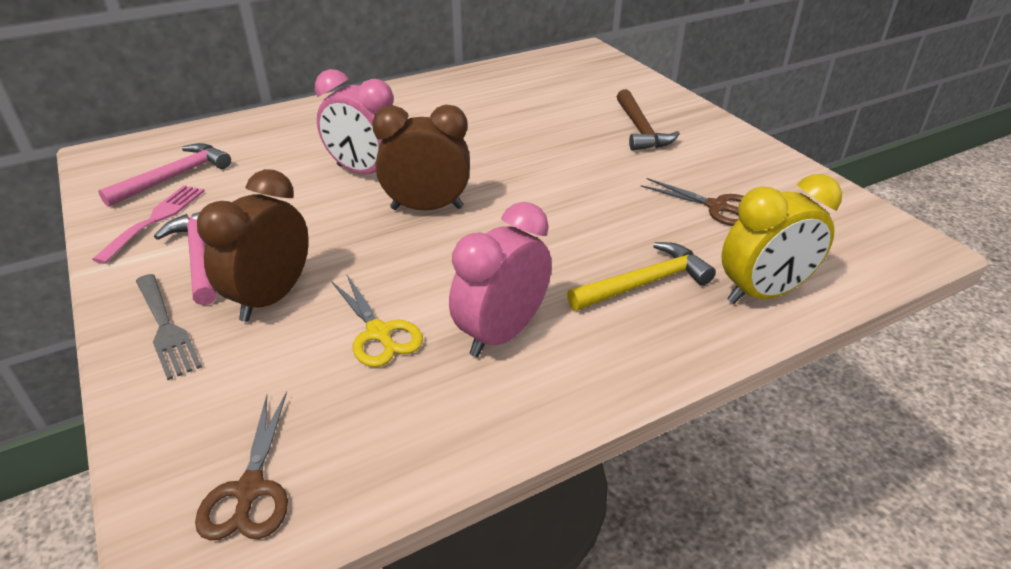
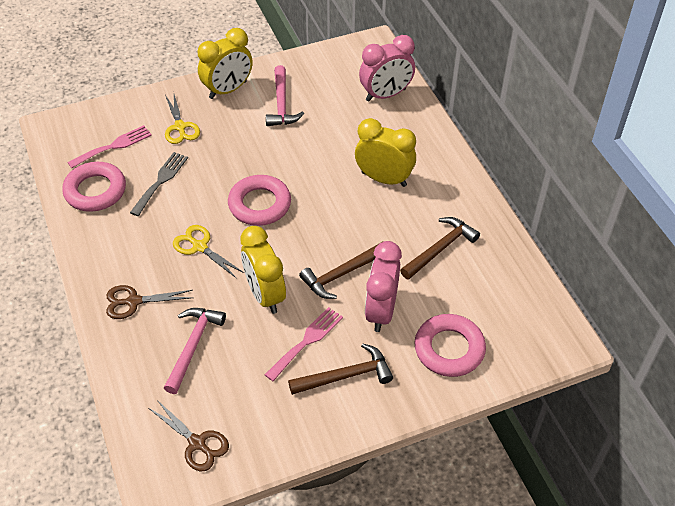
brown clock: [197,169,309,322] [372,105,470,210] = 2 -> none = 0
brown hammer: [617,89,680,151] = 1 -> [288,343,393,395] [299,241,384,299] [400,217,480,280] = 3
pink fork: [92,185,204,264] = 1 -> [67,125,152,168] [265,307,343,382] = 2
pink ring: none = 0 -> [62,162,126,212] [228,175,291,226] [414,314,486,377] = 3
yellow clock: [721,174,842,304] = 1 -> [198,28,253,99] [240,226,286,314] [355,118,416,187] = 3
yellow hammer: [567,242,716,311] = 1 -> none = 0
yellow scissors: [331,275,423,367] = 1 -> [165,94,200,144] [173,225,244,279] = 2

